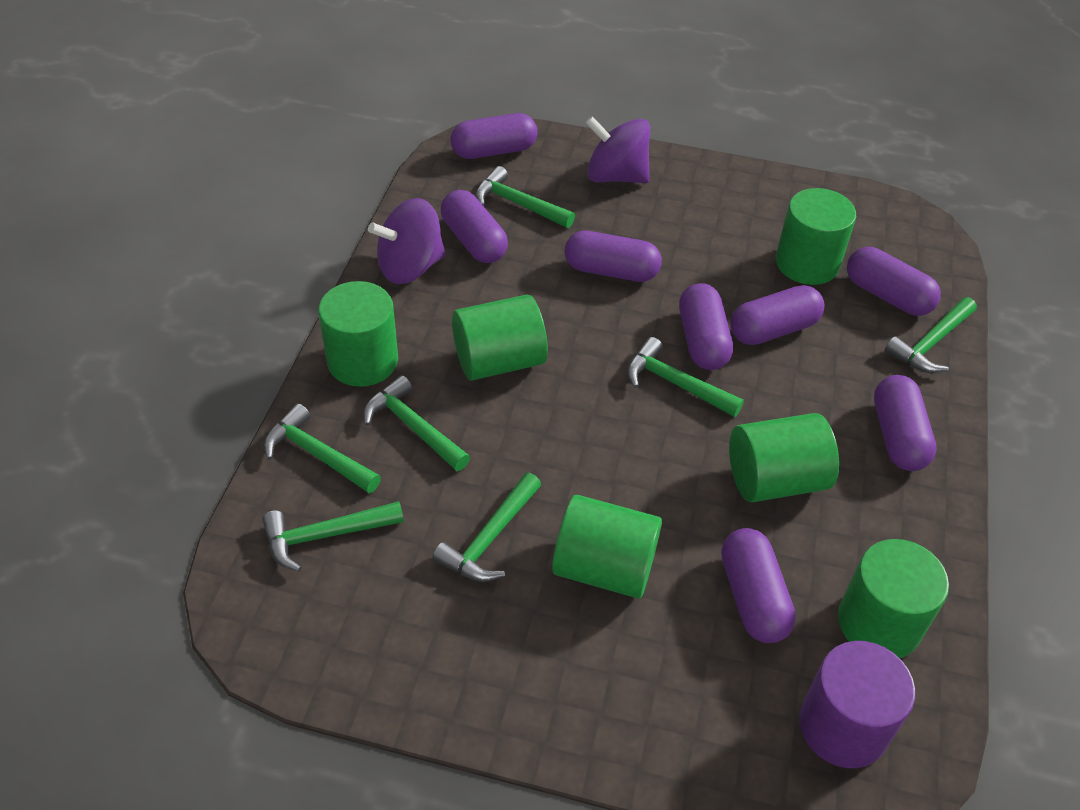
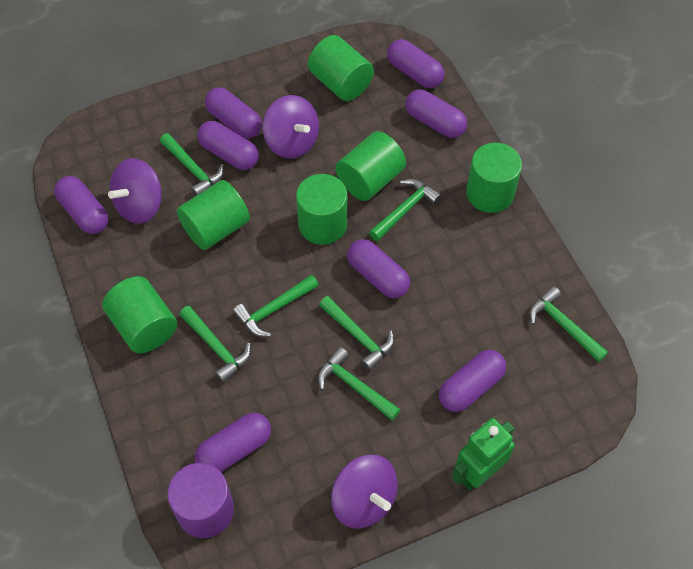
green robot: none = 0 -> [452,418,515,490] = 1
purple spinning top: [368,198,446,284] [586,116,650,183] = 2 -> [108,158,162,224] [263,95,319,159] [331,455,398,528] = 3

